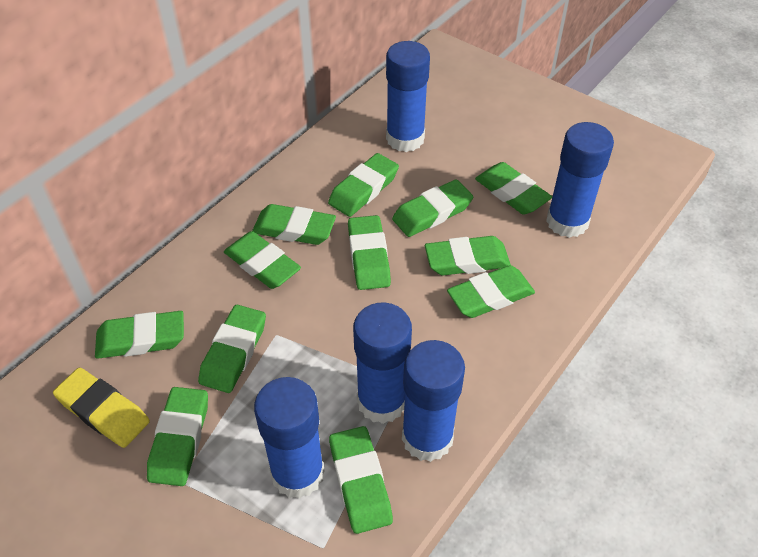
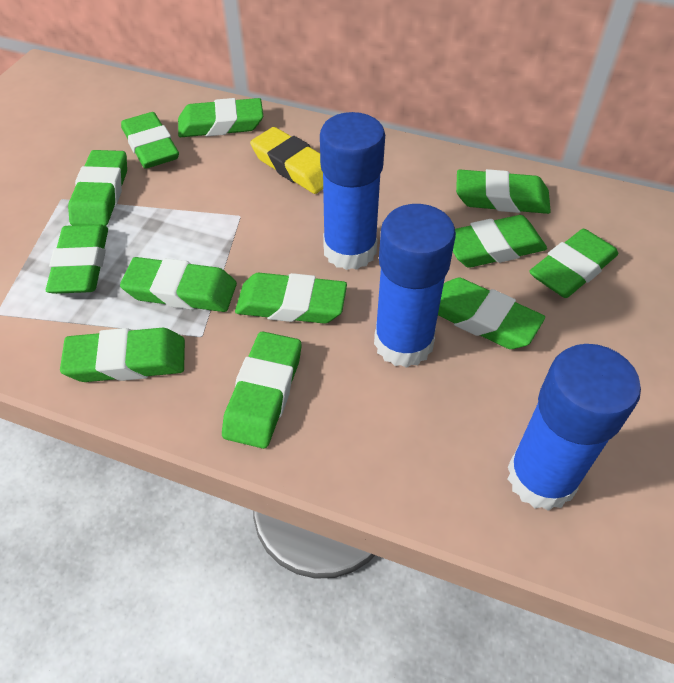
blue glue stick: [254,377,325,499] [353,303,412,424] [386,41,430,152] [402,340,465,462] [546,122,614,238] = 5 -> [320,112,385,270] [374,204,456,368] [508,344,641,511] = 3

